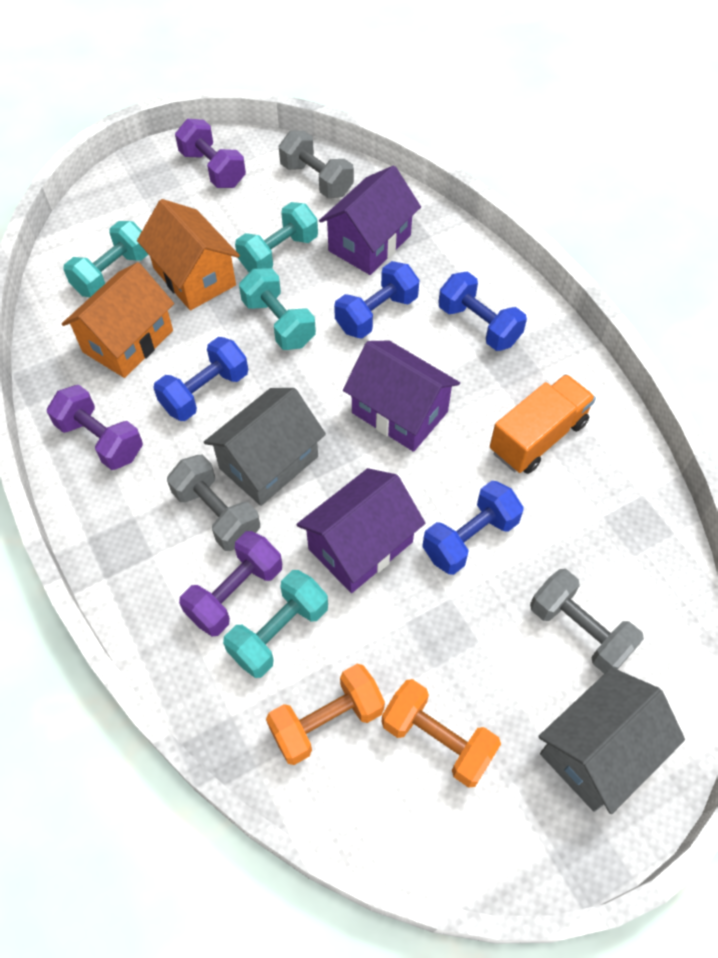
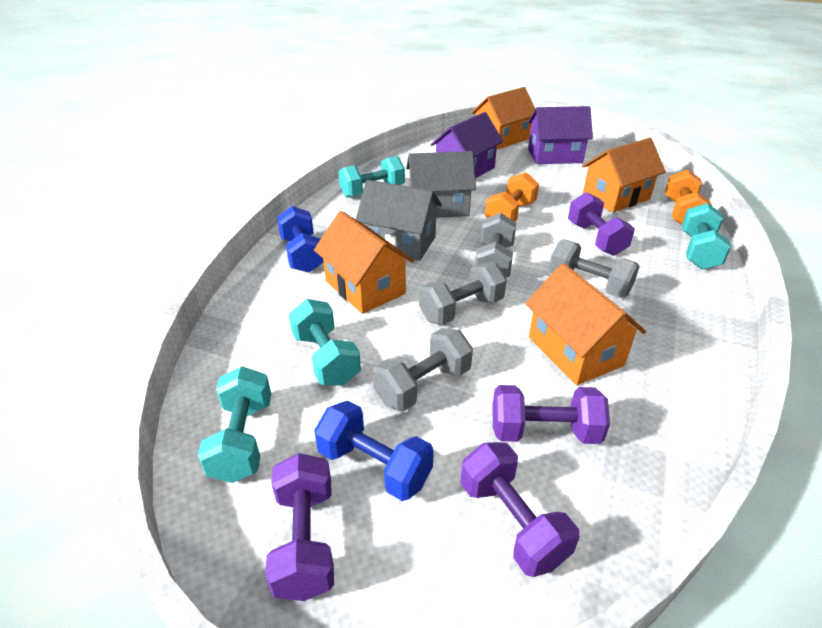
blue dumbbell: [153,337,248,421] [334,261,420,338] [422,481,524,575] [438,272,527,351] = 4 -> [277,206,323,273] [314,401,434,501] = 2
grey dumbbell: [167,455,260,551] [279,131,354,198] [530,569,644,674] = 3 -> [373,328,473,411] [419,262,507,325] [475,213,516,278] [549,239,640,298] = 4
orange house: [62,262,174,378] [137,199,240,310] = 2 -> [314,211,414,314] [471,87,535,150] [525,263,646,385] [582,138,666,213] = 4
orange truck: [490,374,596,474] = 1 -> none = 0
purple dumbbell: [47,385,143,470] [175,119,246,188] [179,531,282,636] = 3 -> [265,453,334,601] [460,442,579,577] [492,385,610,444] [568,192,635,256] = 4
purple house: [296,468,425,593] [319,166,421,275] [343,341,460,452] = 3 -> [430,112,503,178] [528,106,593,164] = 2

